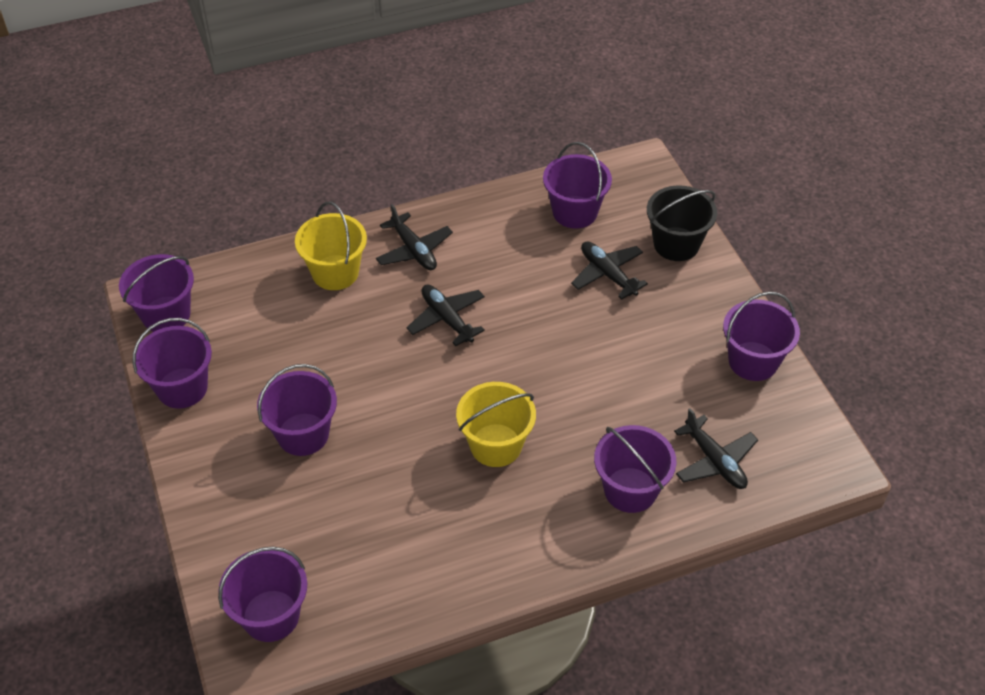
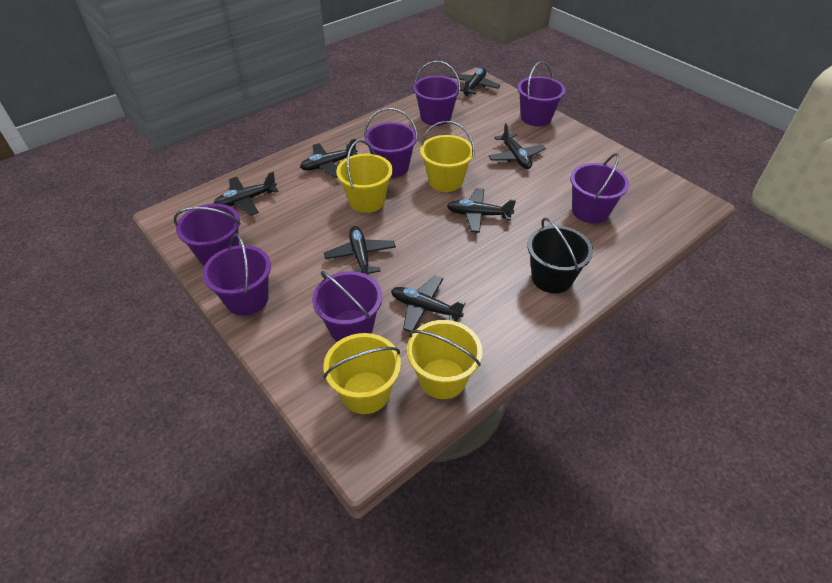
black plane: [376,204,453,270] [407,284,485,346] [571,242,648,300] [674,408,758,489] = 4 -> [213,172,278,215] [300,138,357,178] [324,226,396,276] [391,275,466,332] [447,188,516,233] [451,68,501,96] [488,123,546,169] = 7
yellow bucket: [295,202,367,290] [456,382,536,467] = 2 -> [323,333,401,414] [336,140,393,213] [407,320,482,399] [420,121,475,192] = 4

